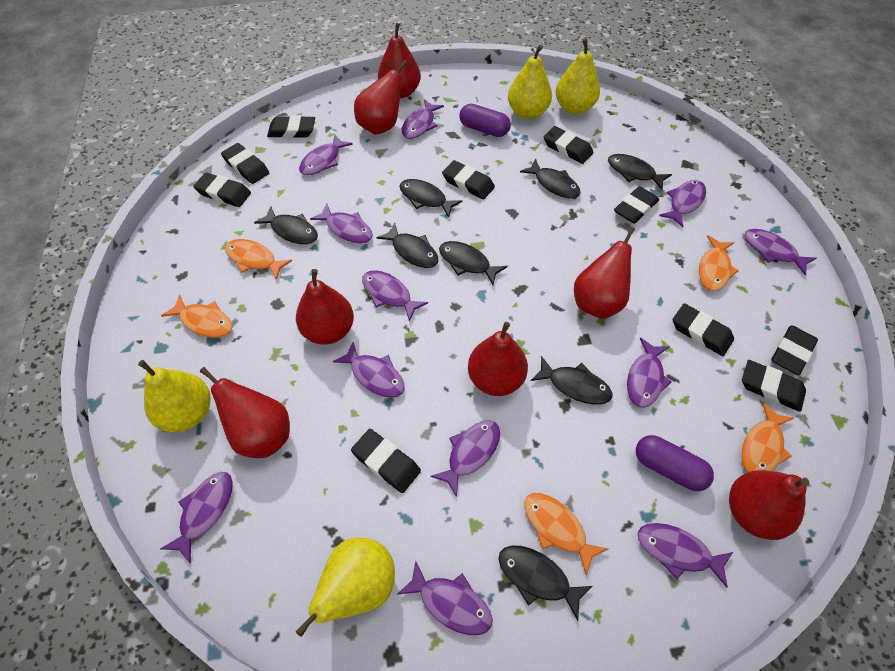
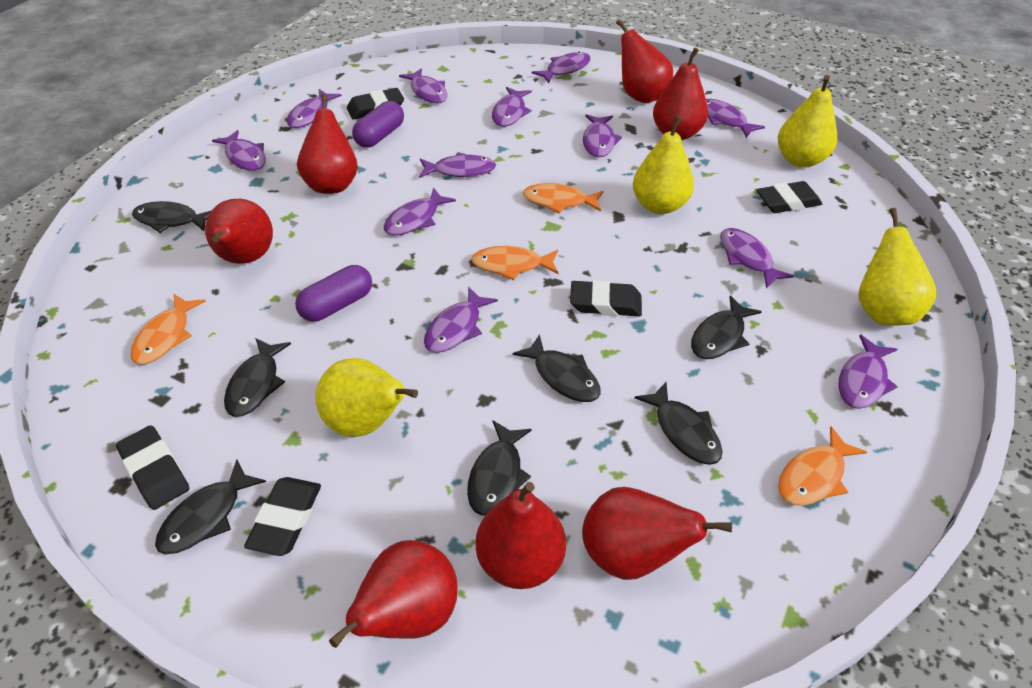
black eraser: [193,173,251,207] [221,143,269,184] [267,115,315,138] [351,429,421,493] [442,160,495,200] [544,126,593,164] [614,186,659,224] [672,303,734,356] [742,360,806,412] [771,326,818,376] = 10 -> [116,425,189,510] [244,477,321,556] [347,88,404,120] [570,280,642,316] [756,181,822,213] = 5
black fish: [254,206,318,244] [376,223,438,268] [400,179,462,218] [439,241,507,285] [498,546,592,621] [520,159,581,198] [531,356,612,404] [608,154,672,190] = 8 -> [132,201,212,233] [155,459,266,554] [224,338,291,417] [467,420,532,515] [513,334,601,402] [635,382,722,465] [691,295,762,359] = 7
orange fish: [161,294,233,338] [225,239,292,280] [524,493,608,576] [699,235,739,291] [741,402,794,472] = 5 -> [131,294,206,364] [471,246,559,280] [523,183,604,214] [778,426,867,506] = 4

